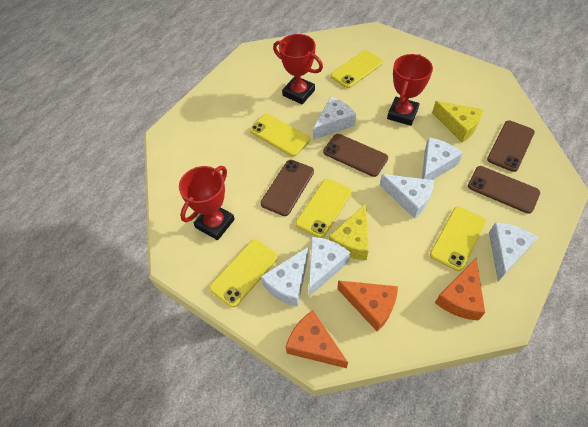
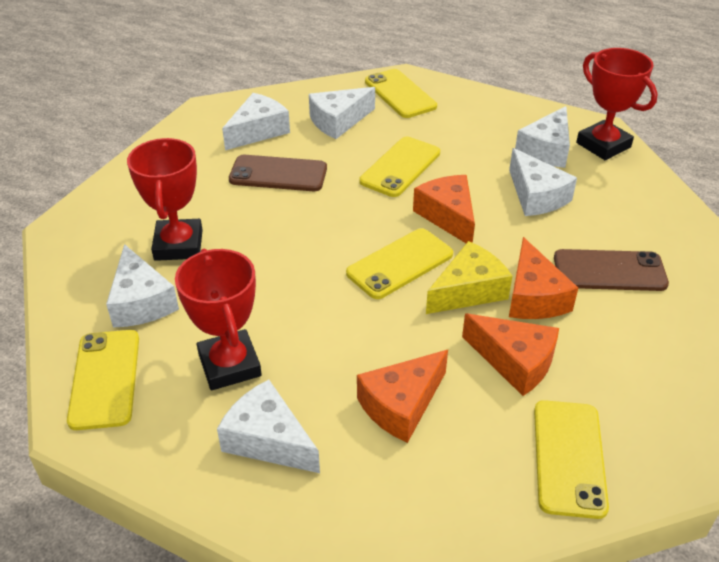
brown phone: [261,160,314,216] [323,134,388,177] [468,166,540,214] [487,121,535,172] = 4 -> [229,155,327,191] [554,249,669,291] = 2
orange cheese: [286,310,348,368] [337,280,398,332] [435,258,485,321] = 3 -> [357,350,448,443] [413,175,475,243] [462,314,559,396] [509,237,578,319] = 4
yellow cheese: [329,204,369,260] [432,101,483,142] = 2 -> [426,241,512,314] = 1

